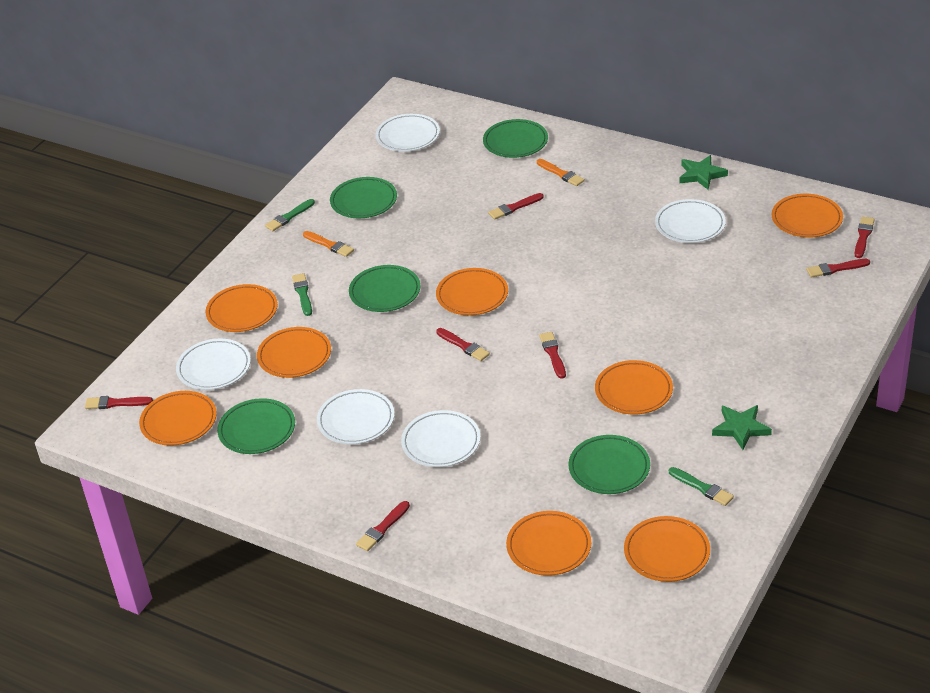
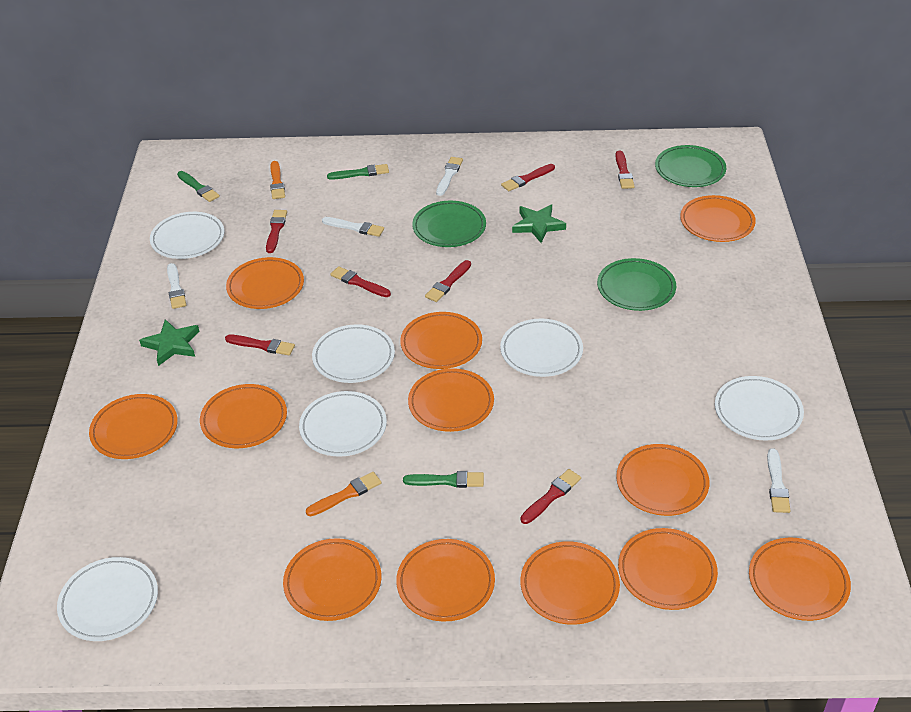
green plate: [217,398,295,454] [330,177,397,218] [349,265,420,312] [483,119,548,158] [568,435,650,494] = 5 -> [412,201,486,247] [597,258,676,311] [655,145,726,187] = 3
orange plate: [139,391,217,446] [206,284,278,332] [257,327,331,378] [436,268,508,315] [506,511,591,576] [595,360,673,414] [624,516,710,582] [772,194,843,237] = 8 -> [89,394,178,459] [200,384,287,448] [226,257,304,309] [283,538,381,621] [396,539,495,622] [400,312,482,369] [408,368,494,432] [520,541,620,625] [616,444,709,516] [618,528,718,610] [680,195,756,242] [749,538,851,621] = 12
white brush: none = 0 -> [167,263,186,309] [322,217,384,237] [436,157,463,196] [767,448,791,513] = 4
white plate: [176,339,251,390] [317,389,394,444] [376,114,440,152] [401,410,480,467] [655,199,726,243] = 5 -> [57,557,158,641] [150,212,224,259] [299,391,387,457] [312,324,395,383] [500,319,583,377] [715,376,804,440] = 6

